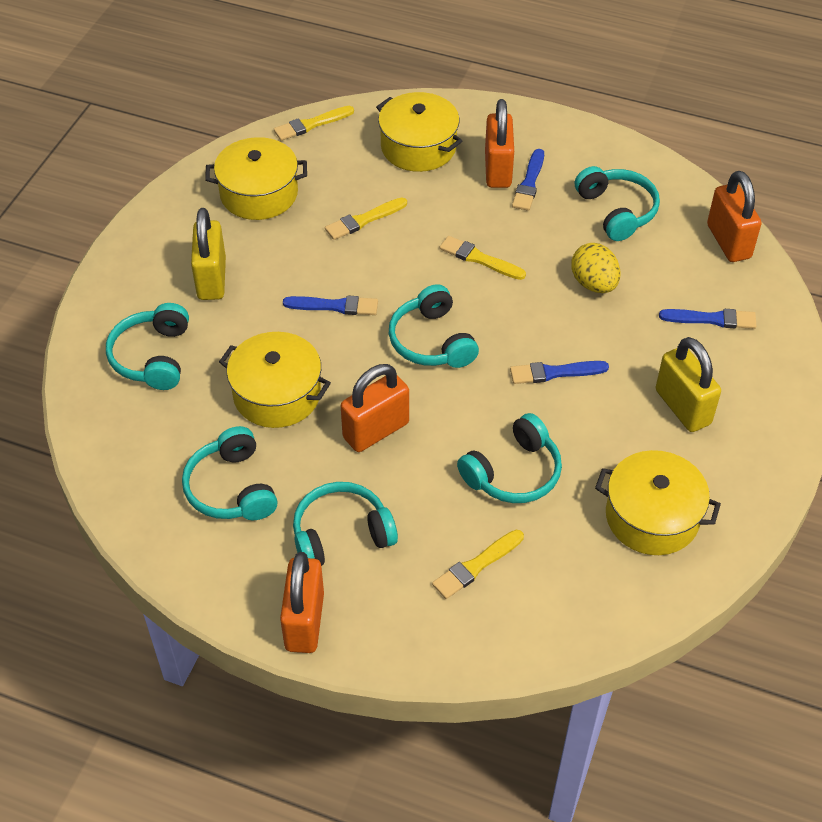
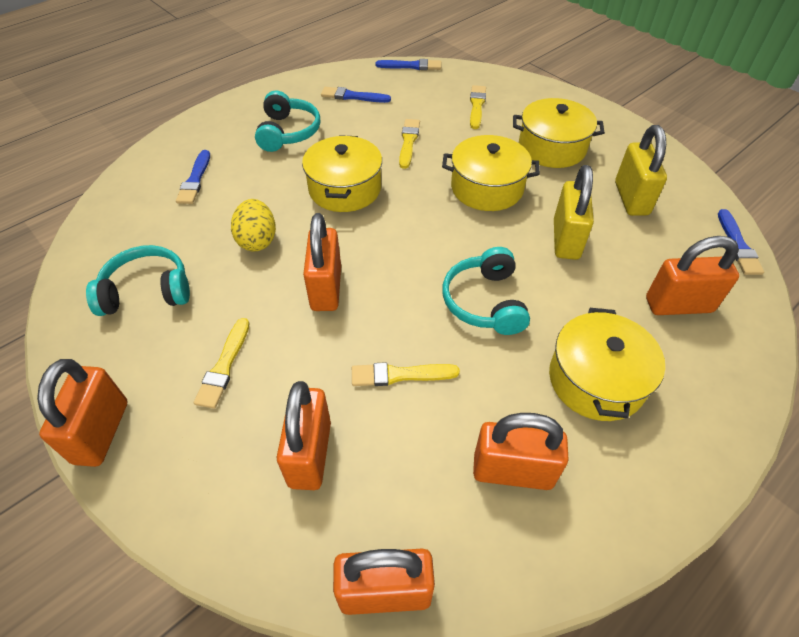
orange padlock: [280,552,324,653] [341,364,409,452] [485,99,514,188] [707,171,761,262] = 4 -> [37,359,128,467] [277,381,331,490] [303,213,341,311] [333,549,435,615] [473,413,569,490] [646,236,739,315] = 6
turquoise headphones: [106,303,189,390] [182,426,278,520] [293,482,398,566] [389,284,479,368] [457,413,562,503] [575,166,660,241] = 6 -> [86,245,190,316] [255,91,320,152] [442,247,530,335] = 3

